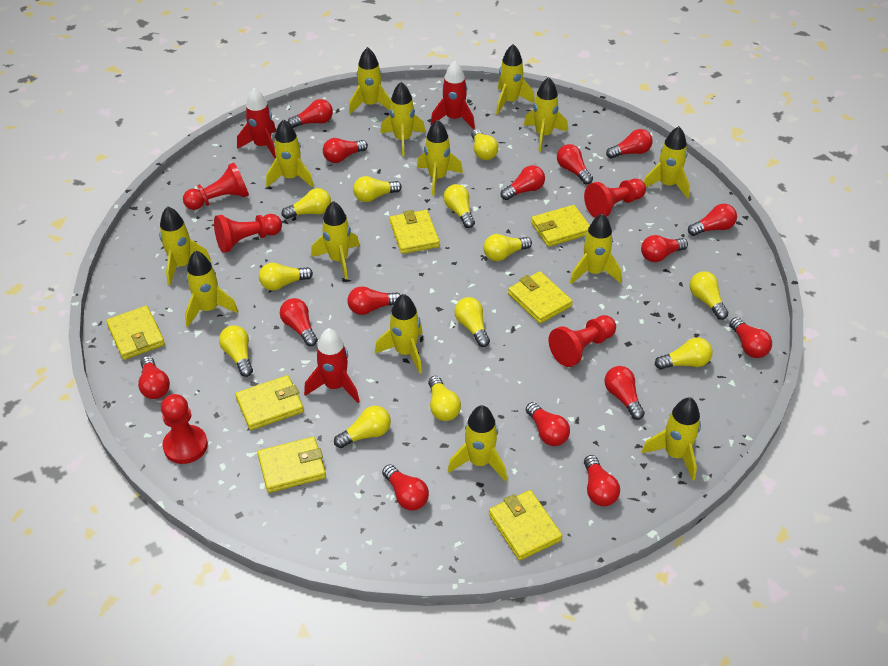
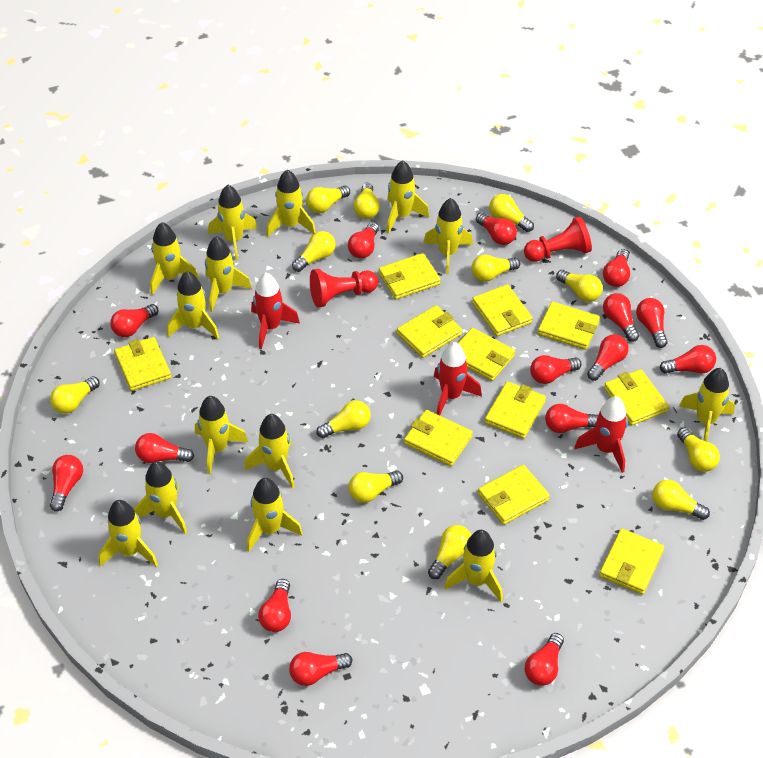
red pawn: [161,394,208,464] [183,162,249,210] [214,214,282,253] [548,315,616,367] [584,179,646,218] = 5 -> [310,269,378,307] [524,216,592,262] = 2
yellow wallet: [106,306,165,360] [235,375,304,430] [257,437,326,493] [390,210,440,254] [489,490,562,561] [508,271,573,324] [531,205,590,247] = 7 -> [114,337,171,391] [379,253,441,299] [397,305,462,358] [404,410,473,466] [458,328,515,381] [472,284,533,336] [478,465,550,525] [485,381,546,439] [538,302,600,350] [599,528,664,594] [604,369,669,426] = 11

